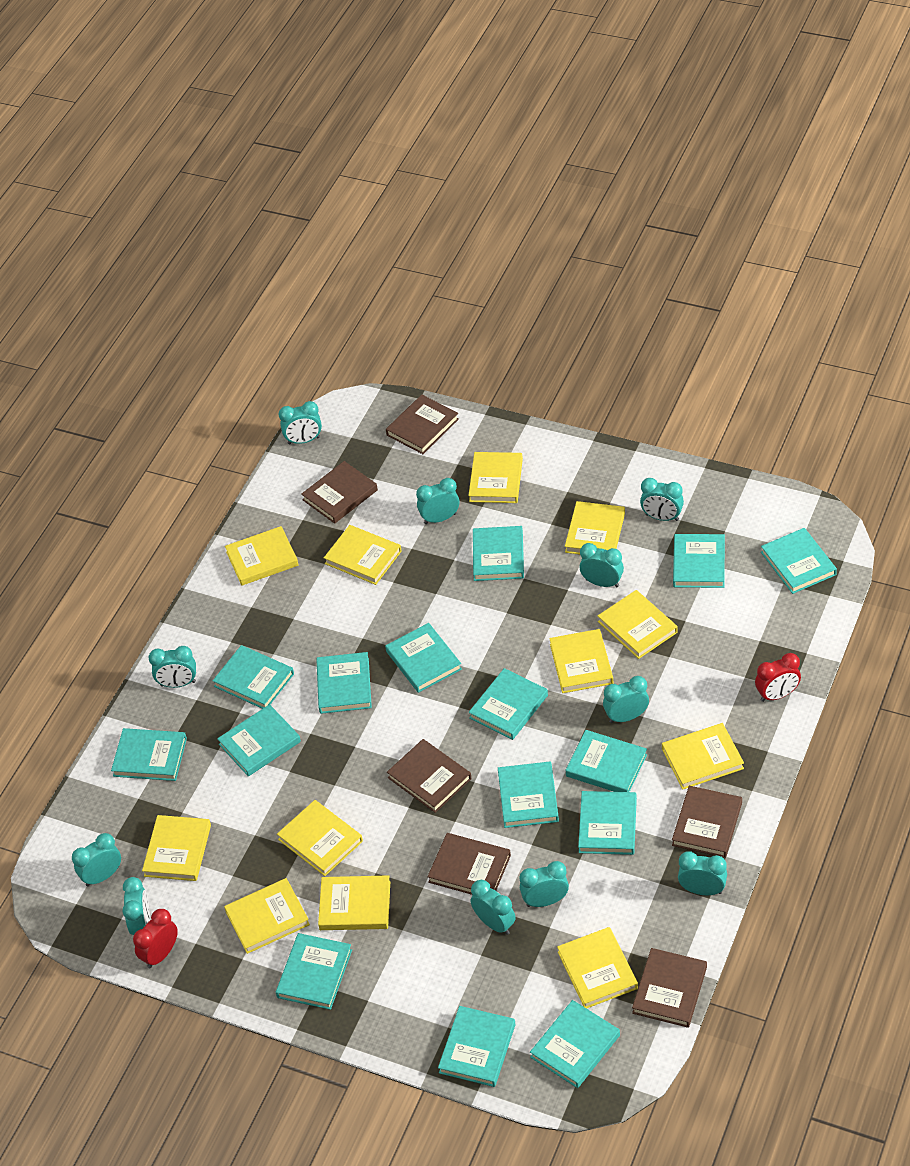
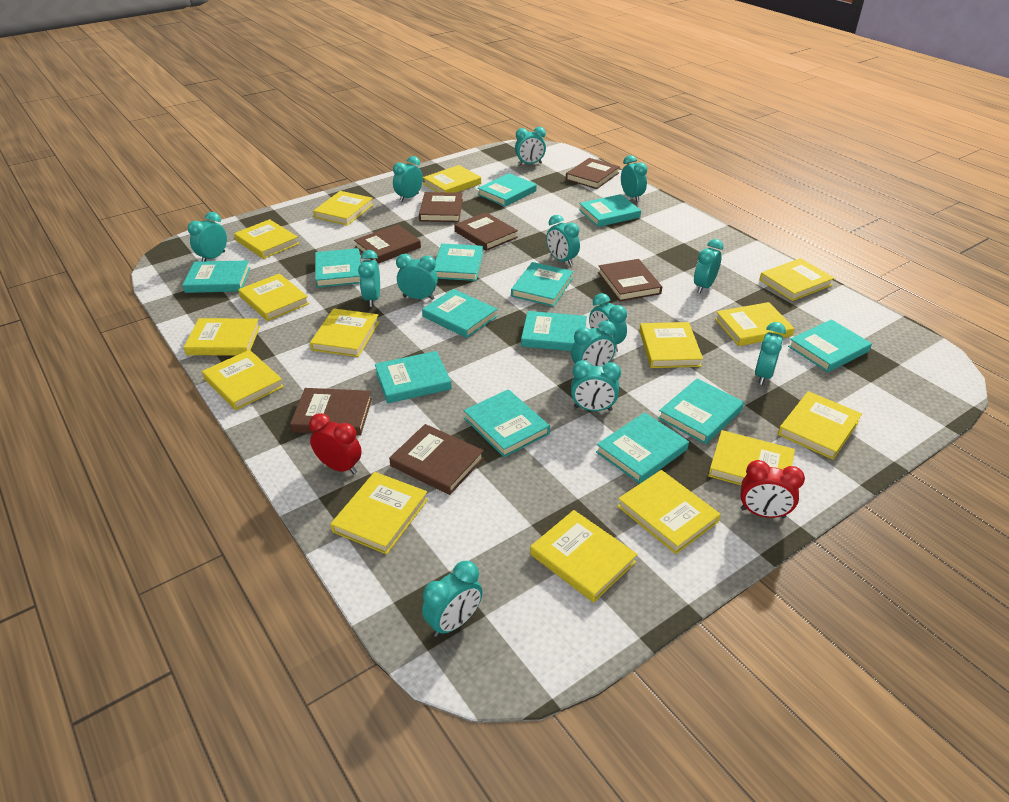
brown book: [301,461,378,524] [386,395,459,454] [387,739,471,813] [427,833,511,895] [632,948,707,1028] [672,786,742,858] = 6 -> [290,388,372,436] [354,224,421,264] [389,424,484,495] [419,192,463,222] [454,212,518,251] [566,158,620,189] [598,259,662,302] = 7
turquoise book: [111,728,187,781] [213,645,294,709] [217,704,301,776] [276,933,352,1010] [316,652,372,714] [385,623,462,693] [438,1006,515,1087] [469,668,548,740] [473,526,524,581] [498,761,559,828] [530,1000,620,1088] [566,730,647,792] [578,791,637,855] [673,534,725,588] [761,528,837,594] = 15 -> [182,260,250,293] [315,248,361,288] [375,351,452,403] [422,289,498,338] [435,244,483,281] [463,389,550,457] [478,173,537,206] [511,262,573,307] [521,311,587,351] [579,194,641,227] [596,412,689,484] [658,379,744,444] [788,319,872,372] = 13
turquoise clock: [72,833,121,887] [123,877,150,935] [148,646,196,688] [279,401,322,444] [416,478,459,524] [471,880,516,935] [520,861,569,907] [580,543,624,587] [603,676,649,723] [640,478,684,521] [678,852,727,895] = 11 -> [188,212,227,261] [358,250,380,307] [393,156,423,202] [396,254,438,300] [422,561,483,637] [515,127,546,165] [546,215,580,266] [571,320,616,367] [571,360,621,411] [589,293,627,352] [621,155,647,202] [694,239,723,293] [755,322,786,385] = 13
yellow book: [142,815,211,881] [224,878,310,954] [225,526,298,586] [277,800,363,876] [318,875,390,930] [324,525,402,585] [468,452,523,503] [549,629,613,693] [557,927,638,1009] [565,501,625,554] [598,590,678,659] [662,723,744,790] = 12 -> [184,318,260,355] [202,350,284,410] [234,219,299,259] [238,273,309,321] [310,308,379,357] [313,191,374,226] [331,472,428,555] [423,165,481,193] [530,510,638,603] [617,470,721,554] [639,322,703,368] [708,430,795,485] [715,302,795,346] [759,258,834,301] [778,391,862,460] = 15

